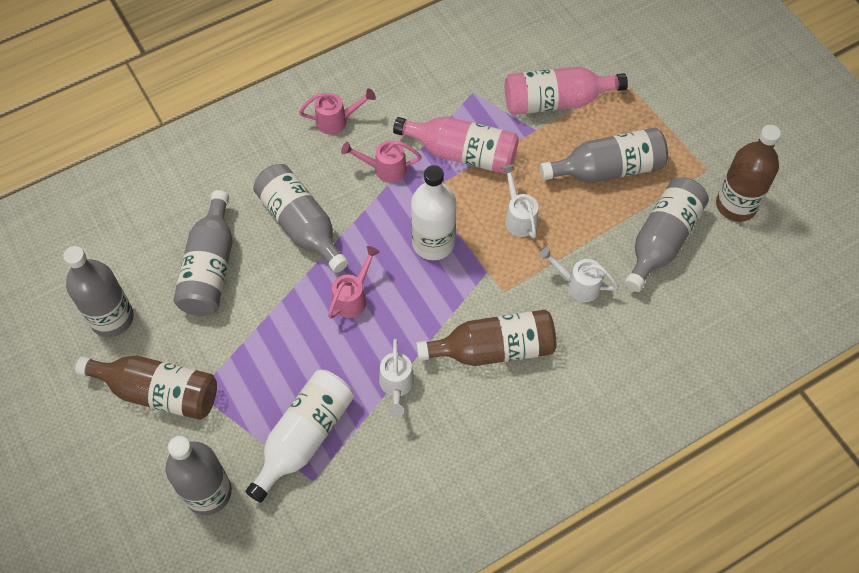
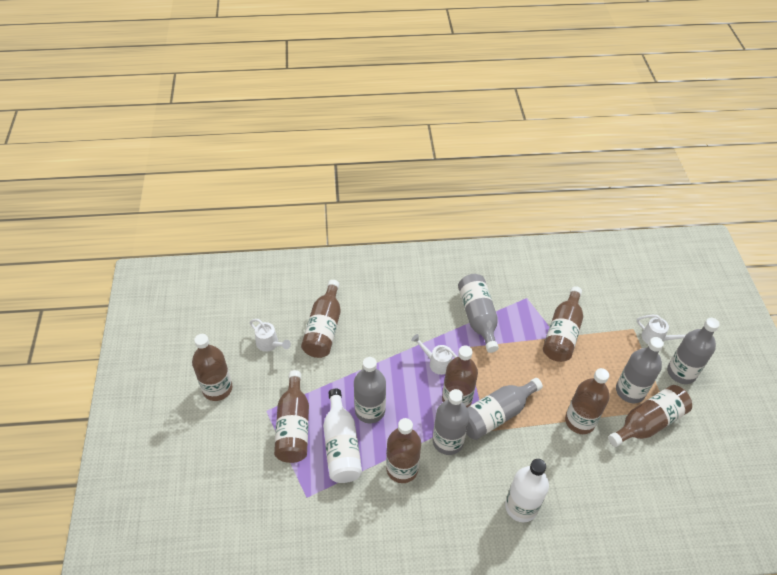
brown bottle: [75,356,217,420] [416,310,556,366] [716,125,781,222] = 3 -> [192,334,232,401] [274,370,309,463] [301,280,341,358] [386,418,421,483] [442,345,478,408] [543,286,583,362] [565,368,610,434] [608,385,692,447] = 8
pink bottle: [393,117,519,174] [505,67,628,115] = 2 -> none = 0
pink watering can: [299,88,376,135] [328,246,380,319] [341,140,421,183] = 3 -> none = 0

